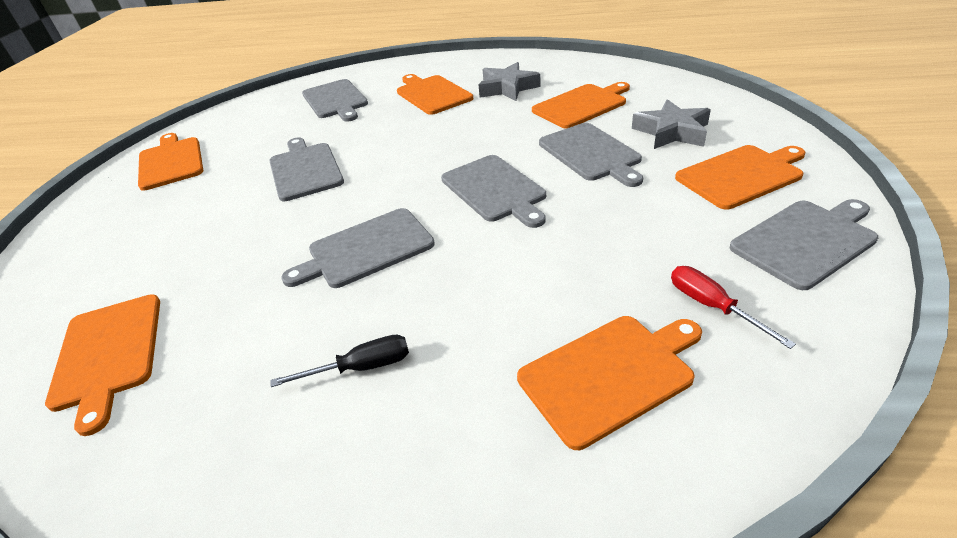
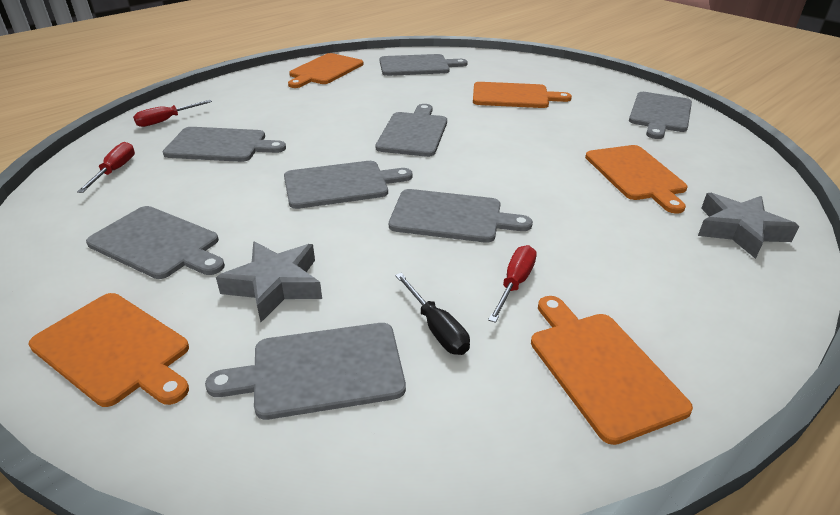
grey cutting board: [269,137,344,201] [281,208,435,288] [302,79,368,122] [441,155,546,228] [539,123,643,187] [730,199,878,290] = 6 -> [86,206,225,279] [163,127,286,162] [205,323,406,420] [284,161,413,209] [376,104,447,157] [379,54,468,76] [389,189,533,243] [629,92,692,139] = 8
orange cutting board: [45,294,160,436] [138,133,203,191] [397,74,473,115] [517,316,702,450] [532,82,630,129] [675,145,806,209] = 6 -> [28,293,189,407] [288,53,364,88] [473,82,572,108] [531,296,693,445] [585,145,688,214] = 5
red screwdriver: [671,266,796,349] = 1 -> [77,142,135,193] [133,100,212,127] [488,245,537,323] = 3

